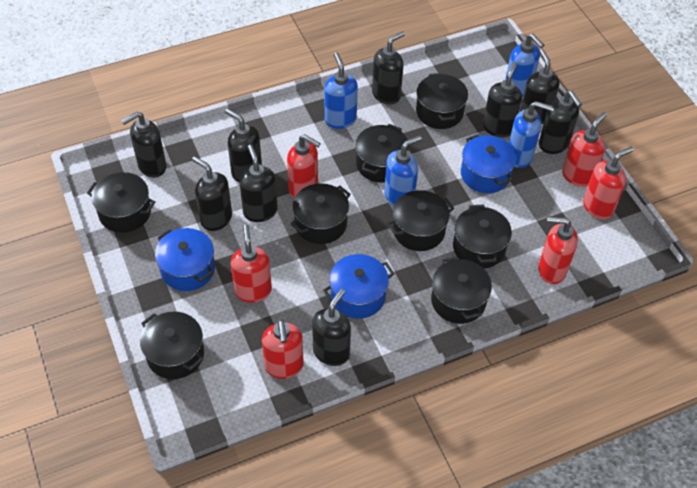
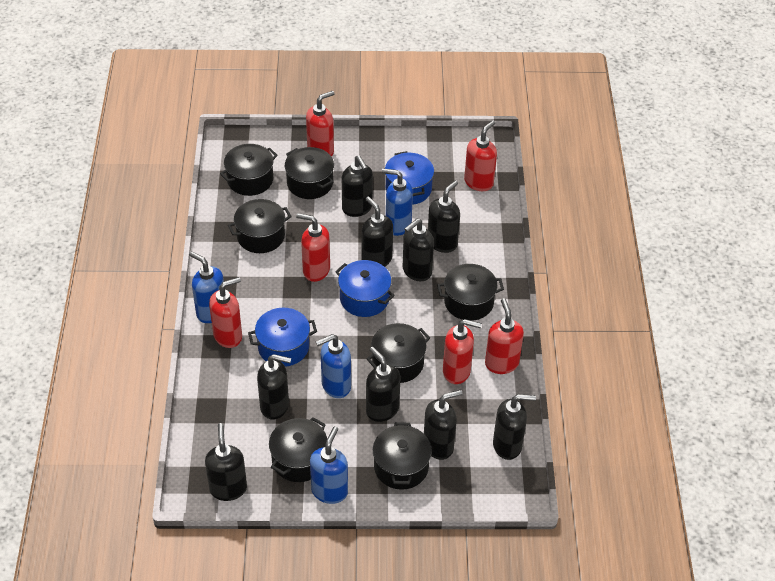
black pot: [87,172,155,233] [140,312,204,379] [291,183,351,244] [355,124,409,183] [387,190,454,251] [416,73,468,129] [431,256,492,324] [453,204,512,269] = 8 -> [220,144,278,196] [228,199,292,253] [269,417,327,482] [285,147,334,199] [367,323,430,383] [373,422,432,490] [437,264,504,321] = 7

